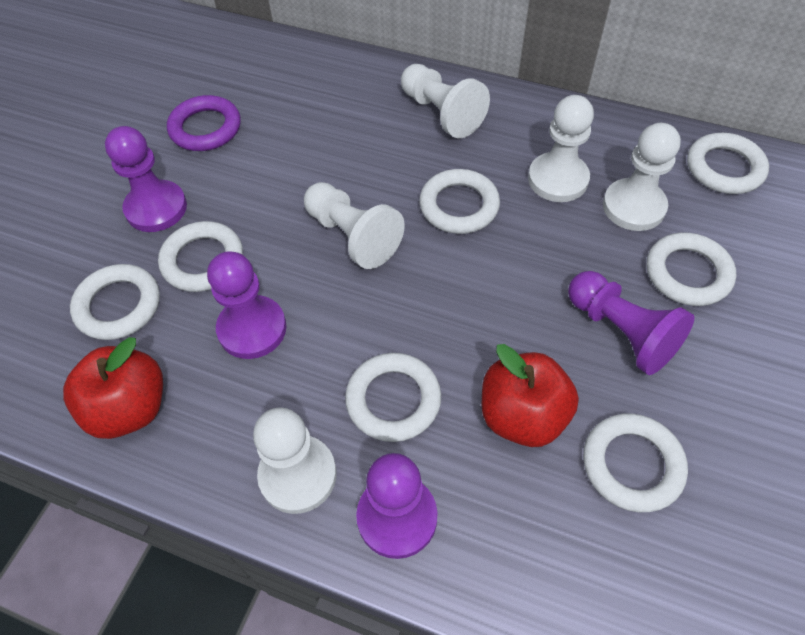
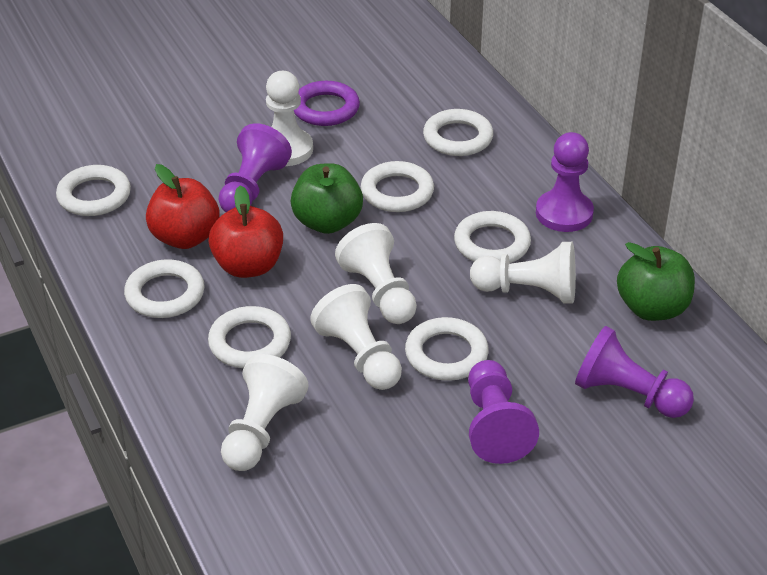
green apple: none = 0 -> [291,163,363,234] [617,242,695,321] = 2

